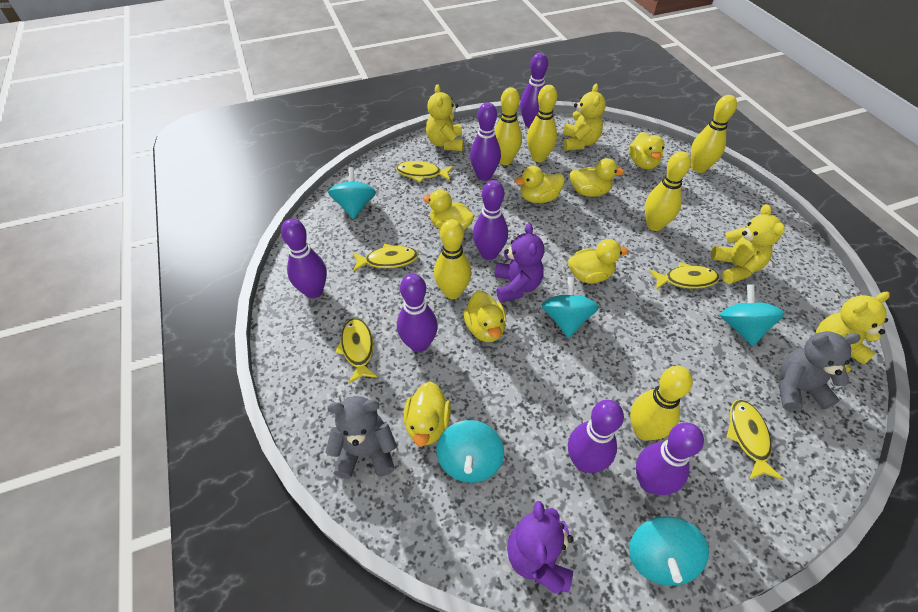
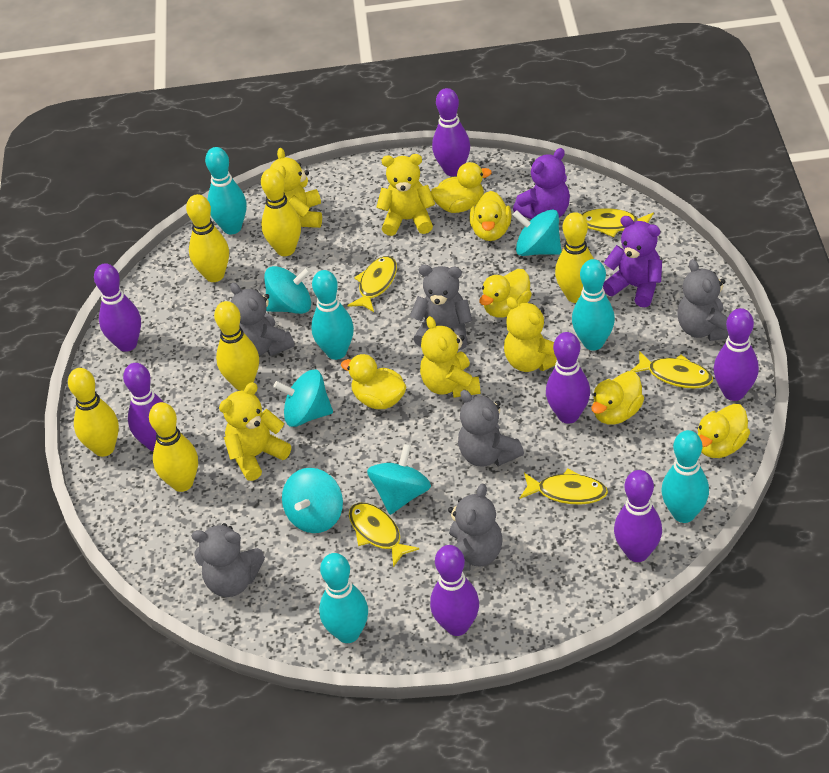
grey teddy bear: [325,396,397,479] [779,331,861,411] = 2 -> [192,523,265,597] [230,283,294,356] [410,265,472,350] [448,484,503,571] [458,390,524,467] [678,259,729,341] = 6
turquoise bowling pin: none = 0 -> [205,147,247,234] [311,270,354,360] [319,553,368,643] [572,259,615,350] [662,430,709,523] = 5
yellow duck: [403,382,451,447] [423,189,474,230] [464,290,506,342] [515,166,565,203] [568,239,628,284] [570,158,625,197] [629,132,665,169] = 7 -> [341,354,406,409] [431,162,492,213] [470,191,511,241] [479,269,532,318] [591,371,644,425] [698,404,750,458] = 6
yellow teddy bear: [426,84,464,151] [563,84,606,151] [711,204,785,284] [816,292,890,373] = 4 -> [219,382,291,481] [269,148,322,228] [376,154,435,236] [420,316,481,398] [504,297,557,372] = 5

